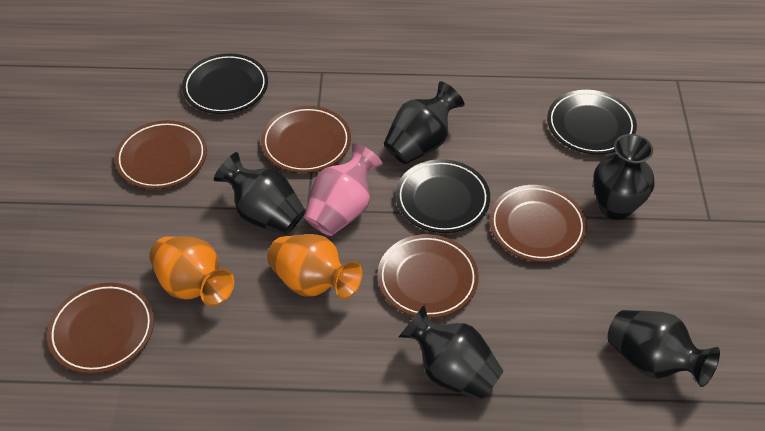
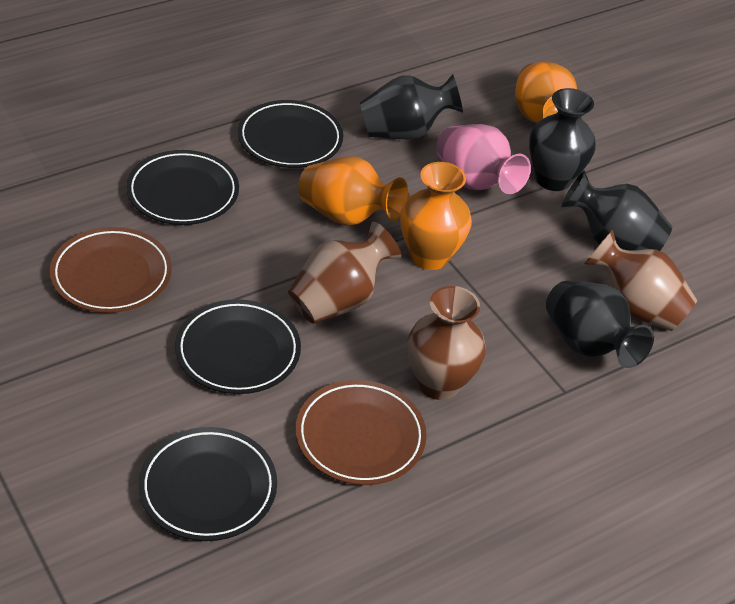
black plate: [182,54,268,114] [396,159,490,233] [547,90,637,155] = 3 -> [126,150,239,225] [138,427,277,541] [175,299,301,394] [238,100,343,168] = 4
black vase: [214,152,305,235] [384,81,465,164] [399,305,503,400] [593,134,655,220] [608,310,720,387] = 5 -> [360,74,463,140] [529,88,596,191] [546,281,654,368] [561,170,672,251] = 4
brown plate: [47,283,154,374] [115,120,207,189] [261,106,351,173] [377,234,479,318] [490,185,587,262] = 5 -> [50,227,172,313] [296,380,427,485] = 2
brown vase: none = 0 -> [288,222,401,323] [407,286,486,400] [584,229,697,331] = 3
orange vase: [149,237,234,306] [267,234,362,300] = 2 -> [298,156,408,226] [400,162,472,270] [515,62,577,123] = 3

